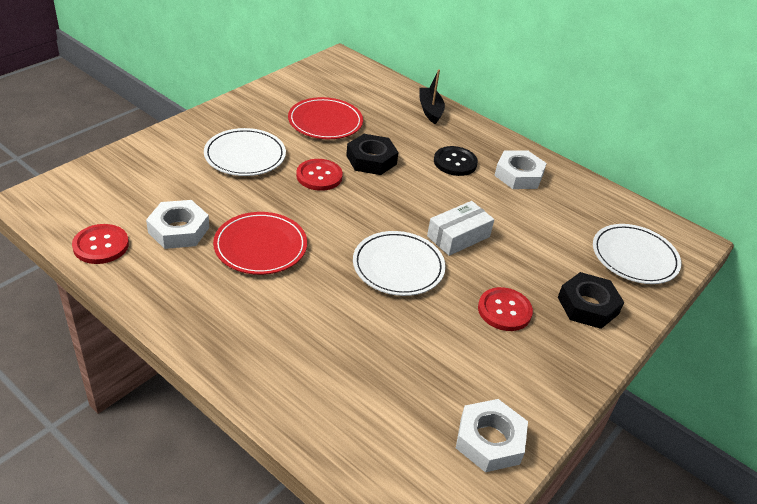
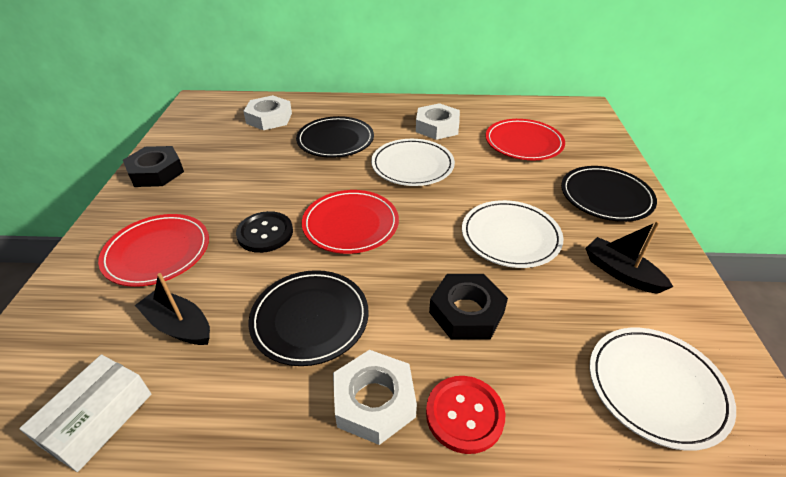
black boat: [419,69,445,124] = 1 -> [135,273,210,345] [585,221,673,294] = 2
black plate: none = 0 -> [249,270,369,366] [296,116,374,158] [561,166,657,222] = 3
red button: [72,224,129,264] [296,159,343,191] [478,287,533,331] = 3 -> [426,376,505,454] = 1
red plate: [213,212,307,275] [288,97,363,139] = 2 -> [98,214,209,287] [302,190,399,254] [485,119,565,160] = 3

